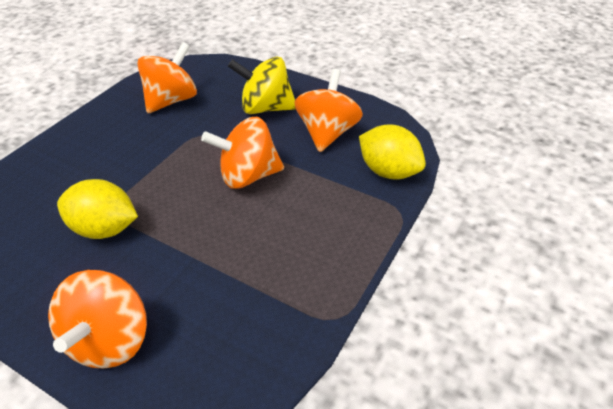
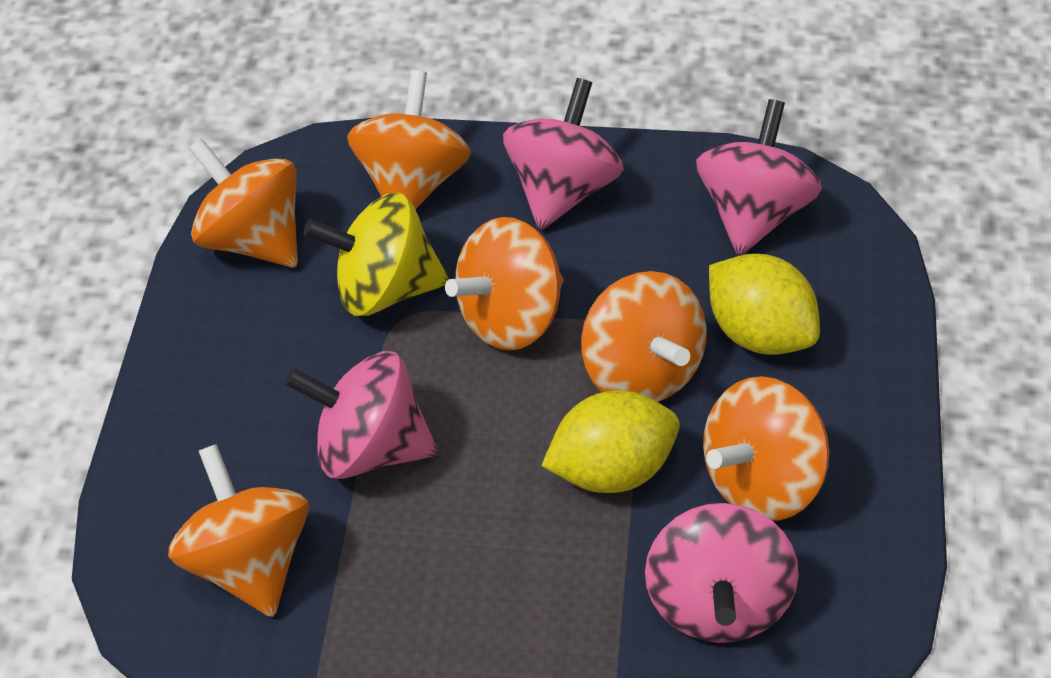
orange spinning top: [48,270,147,368] [137,42,197,113] [201,117,284,189] [295,69,363,152] = 4 -> [168,444,309,617] [189,138,298,267] [347,70,471,209] [445,217,563,351] [581,271,706,402] [703,376,829,521] = 6
pink spinning top: none = 0 -> [285,351,438,479] [503,78,624,230] [645,503,799,643] [696,99,822,256] = 4

